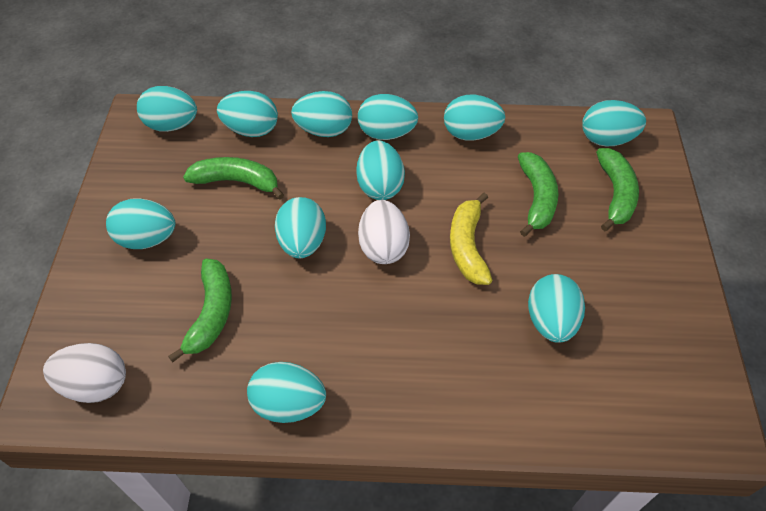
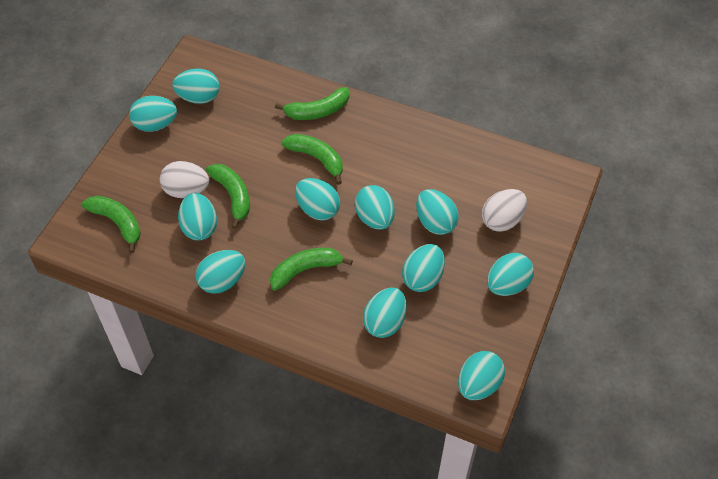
green banana: [168,259,232,362] [183,157,284,200] [518,152,558,237] [596,148,639,231] = 4 -> [81,196,141,253] [206,164,250,229] [270,248,353,291] [275,87,349,120] [281,134,343,185] = 5
yellow banana: [450,193,492,285] = 1 -> none = 0

